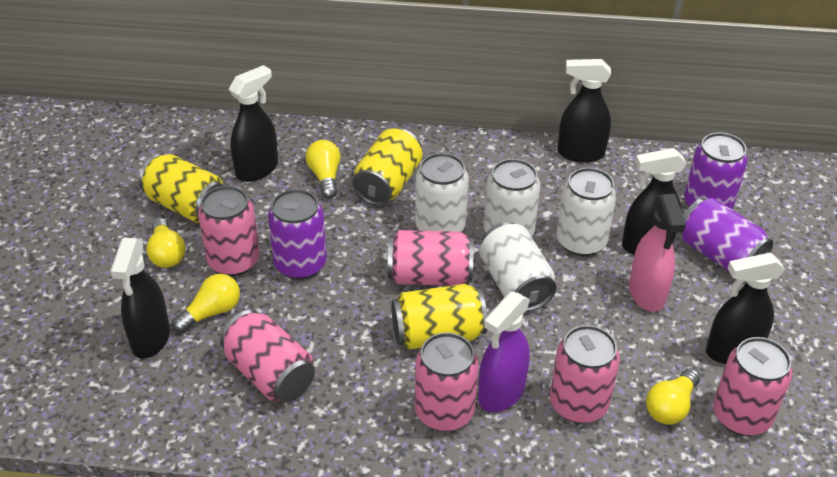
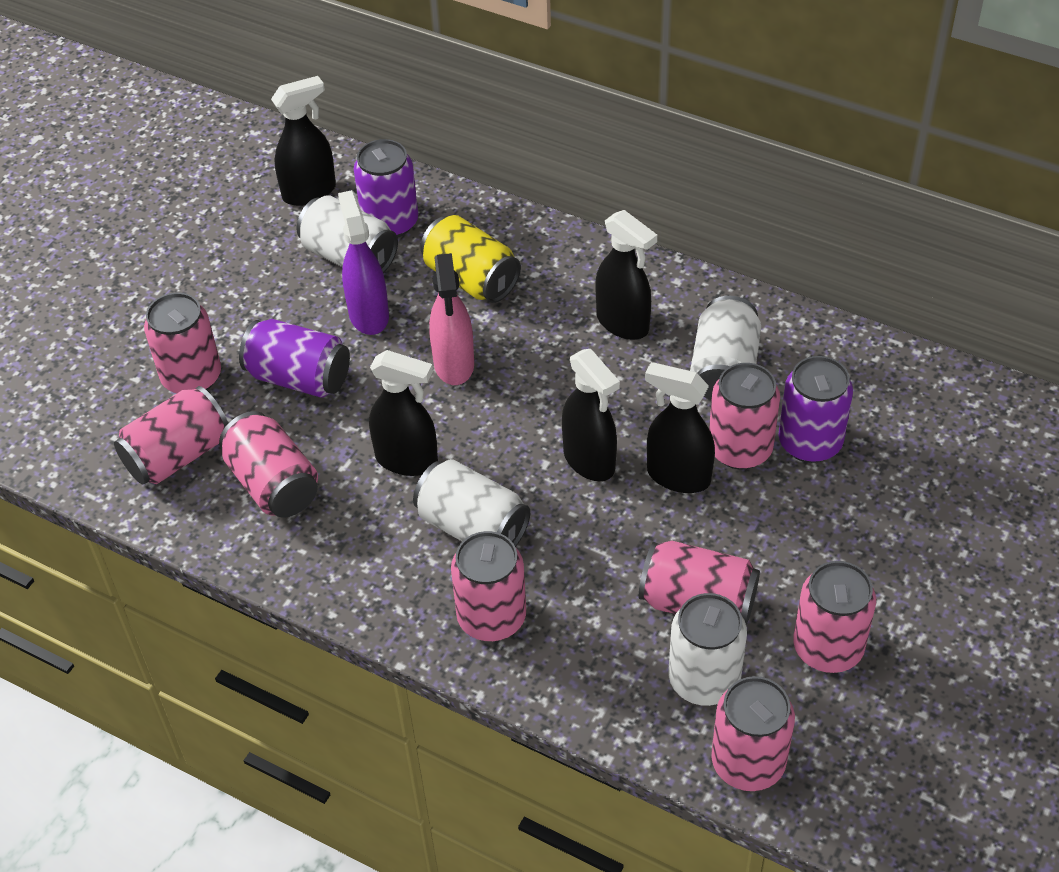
pink can: [198,186,260,276] [220,310,315,402] [388,230,474,286] [415,332,479,431] [550,325,620,423] [713,337,793,436] = 6 -> [114,386,228,484] [144,293,221,394] [219,411,318,517] [451,531,526,641] [639,541,760,625] [709,363,780,469] [711,676,795,791] [793,561,876,673] = 8
yellow can: [139,154,224,223] [352,128,422,206] [391,284,487,350] = 3 -> [420,215,521,303] = 1
yellow light bulb: [146,218,186,268] [172,274,240,333] [306,140,340,199] [646,368,700,425] = 4 -> none = 0

